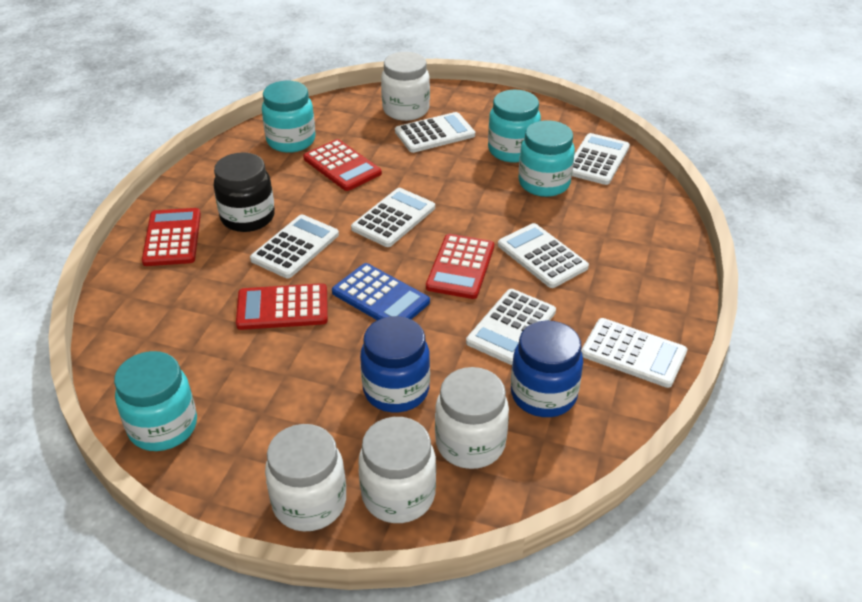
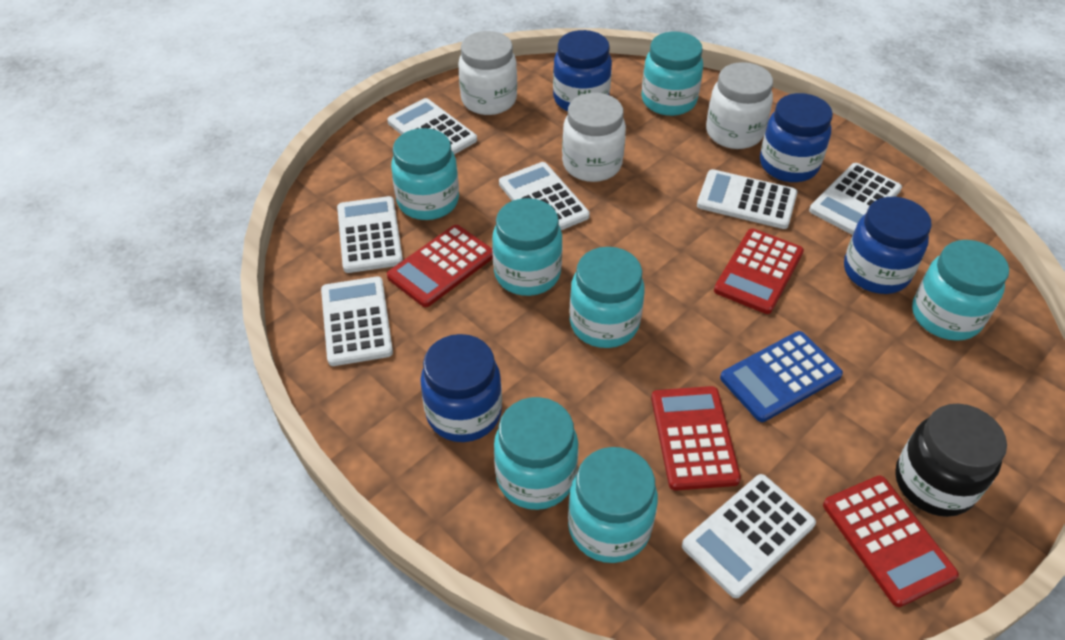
blue jar: [360,316,430,413] [511,321,583,417] = 2 -> [420,334,502,442] [553,30,612,111] [760,93,833,182] [844,197,932,294] = 4
turquoise jar: [114,351,197,451] [262,81,315,153] [488,90,541,163] [518,120,575,197] = 4 -> [391,128,459,220] [492,198,563,296] [494,397,578,510] [568,447,658,563] [569,247,645,348] [642,32,703,116] [912,240,1009,341] = 7
white jar: [265,424,346,531] [358,417,436,523] [381,52,430,121] [435,367,509,469] = 4 -> [458,31,517,115] [562,93,626,182] [706,62,773,149] = 3

